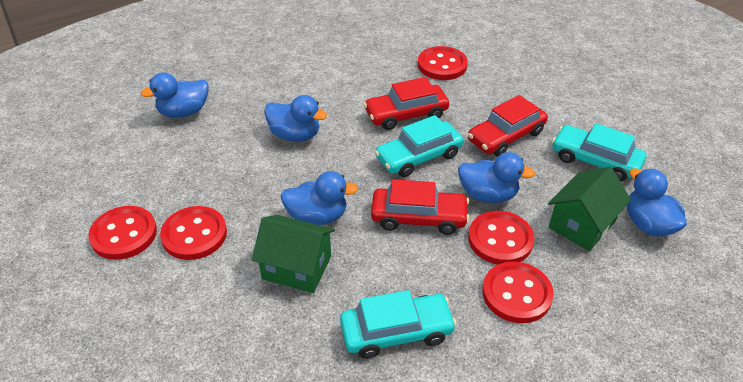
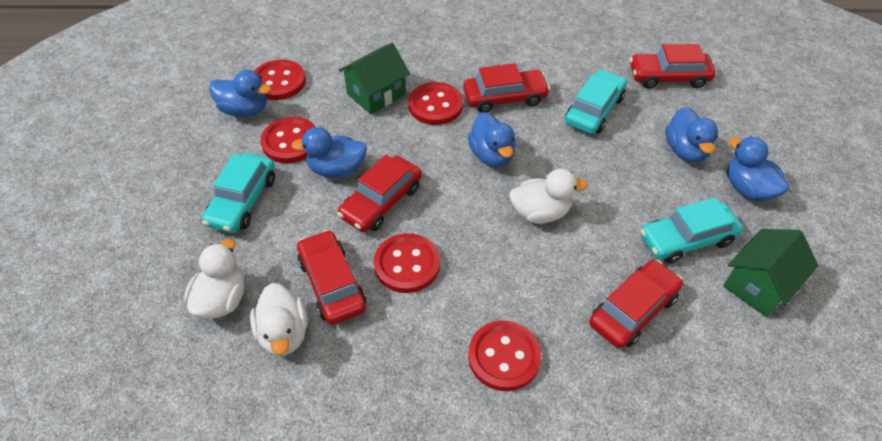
red car: [364,77,449,130] [371,179,469,235] [468,95,548,156] = 3 -> [297,230,366,325] [337,155,422,232] [463,63,550,113] [589,260,683,348] [630,44,716,89] = 5
white duck: none = 0 -> [184,239,244,319] [250,283,308,356] [509,169,588,224] = 3

